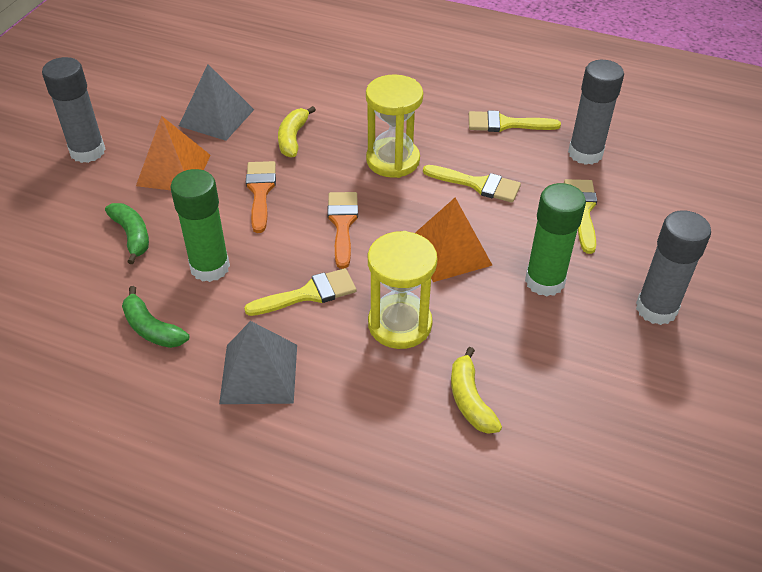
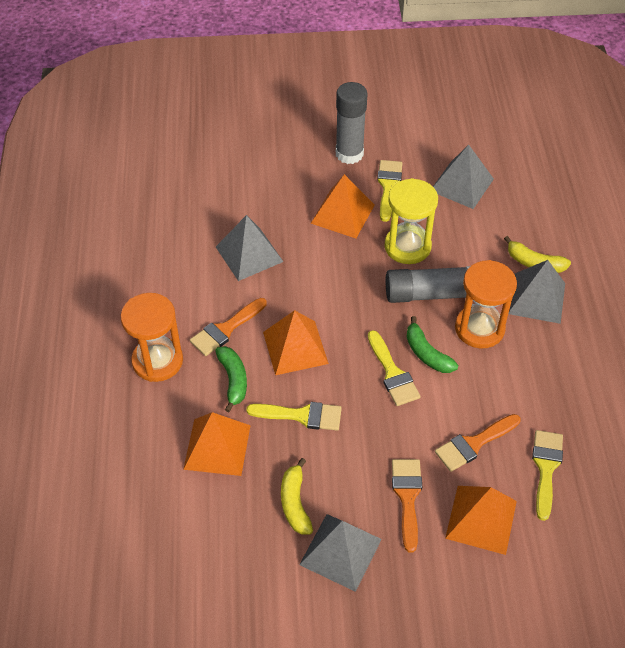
green glue stick: [170,169,230,282] [525,183,586,296] = 2 -> none = 0
grey glue stick: [42,57,106,163] [568,60,624,165] [636,210,711,325] = 3 -> [336,82,367,164] [386,266,470,303] = 2
grey pyramid: [179,64,254,141] [219,321,297,404] = 2 -> [216,215,284,281] [299,514,382,592] [433,145,494,209] [508,260,565,324] = 4
orange brush: [246,161,276,233] [327,192,358,269] = 2 -> [190,298,267,356] [392,459,422,552] [435,414,520,472] = 3
orange hourglass: none = 0 -> [121,293,183,382] [455,260,517,348] = 2
orange pyramid: [136,116,211,190] [415,198,493,282] = 2 -> [183,412,251,476] [263,310,329,375] [311,174,375,238] [445,486,517,555] = 4
yellow hourglass: [366,74,423,178] [368,231,437,349] = 2 -> [384,178,438,264] = 1

